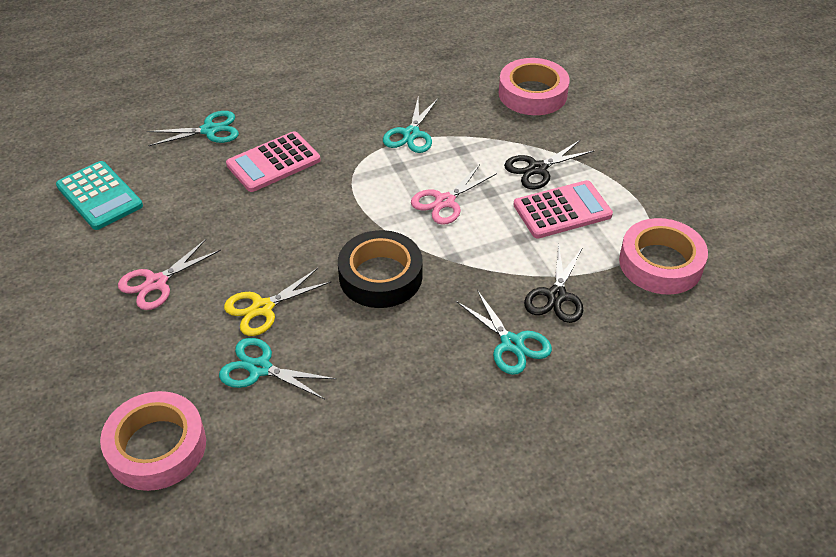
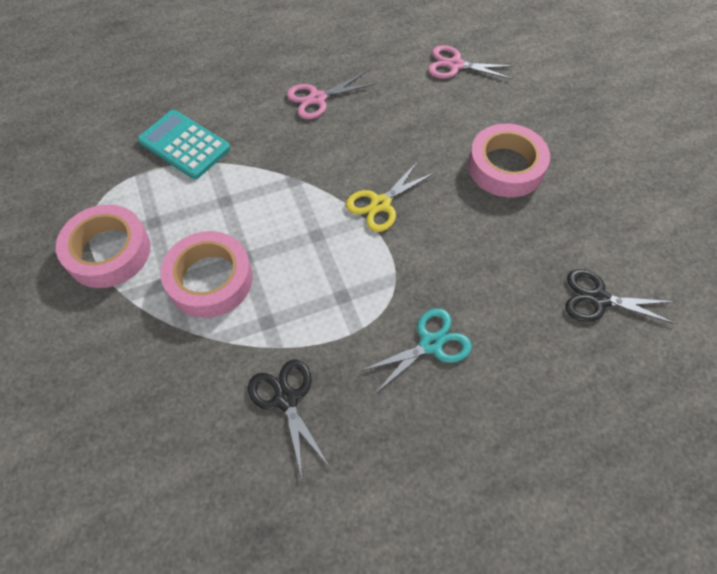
black tape: [338,230,423,308] = 1 -> none = 0
pink calculator: [226,131,321,192] [514,180,613,238] = 2 -> none = 0
turquoise scissors: [147,111,239,146] [219,338,336,399] [383,99,438,153] [457,290,552,375] = 4 -> [360,308,472,394] = 1

